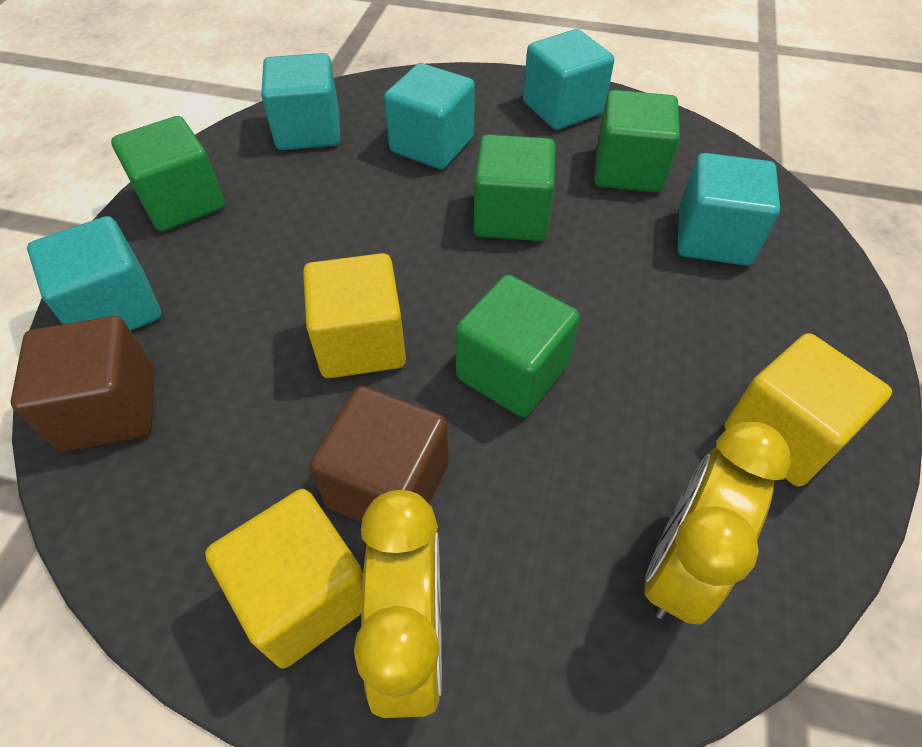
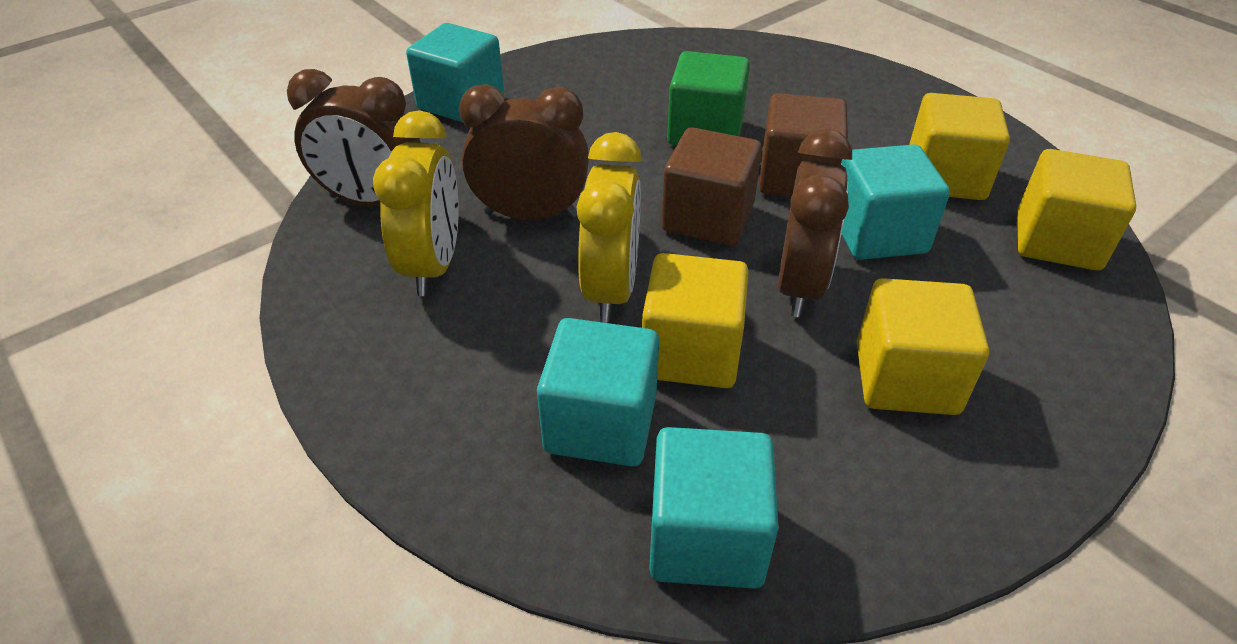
brown clock: none = 0 -> [287,69,421,207] [459,84,589,220] [778,129,852,317] = 3
green cube: [111,116,225,232] [456,275,580,417] [474,135,556,241] [595,90,680,193] = 4 -> [667,51,750,146] = 1
turquoise cube: [27,216,161,331] [261,53,340,150] [384,63,475,169] [523,29,614,130] [678,153,780,266] = 5 -> [406,23,504,122] [537,318,659,467] [649,427,779,589] [841,144,950,260] = 4
yellow cube: [205,489,363,669] [303,253,406,378] [725,333,892,487] = 3 -> [642,253,749,388] [857,278,989,415] [909,93,1010,200] [1018,149,1136,270] = 4

